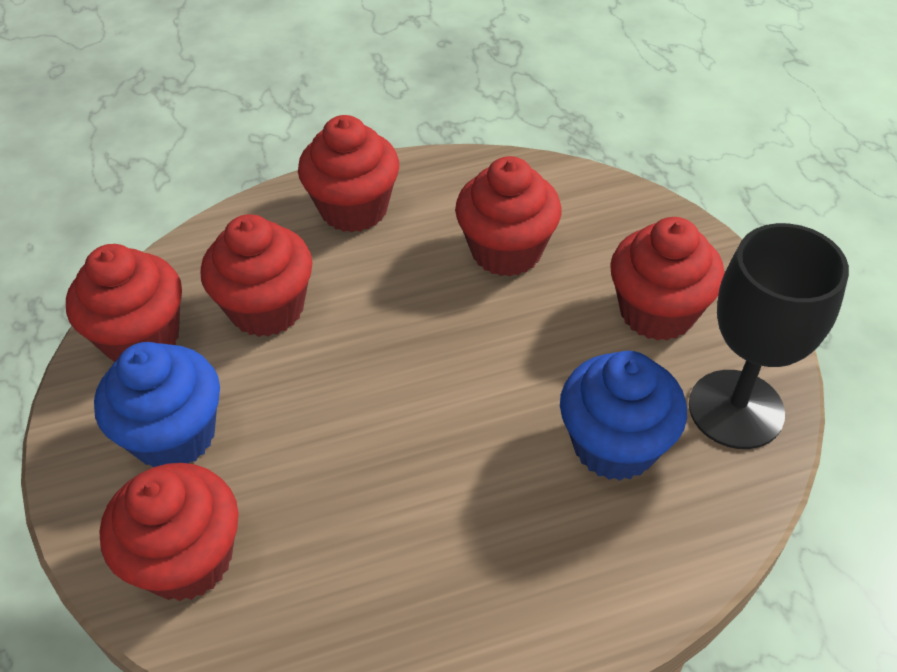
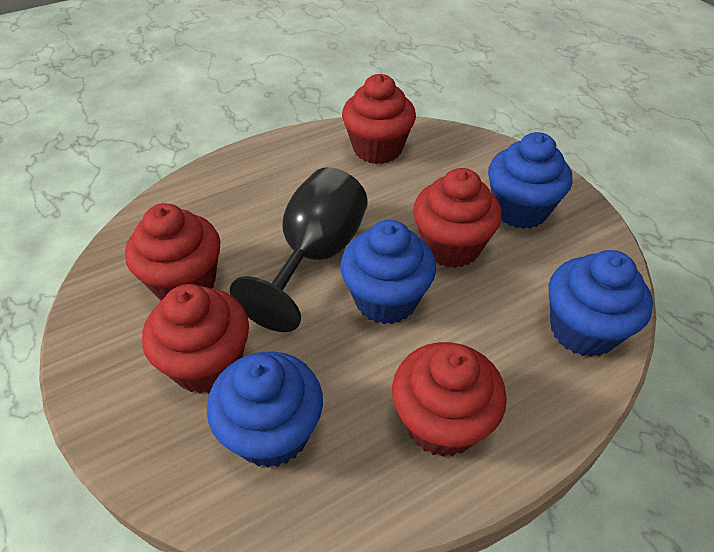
blue cupcake: [94,342,220,467] [560,351,687,481] = 2 -> [207,351,323,468] [340,220,436,324] [488,132,572,229] [548,250,653,357] = 4
red cupcake: [66,244,182,362] [99,463,239,601] [200,214,313,337] [298,115,399,232] [455,156,562,277] [610,217,725,341] = 6 -> [125,203,221,301] [142,284,249,394] [342,74,416,164] [392,342,507,457] [413,168,502,268] = 5

